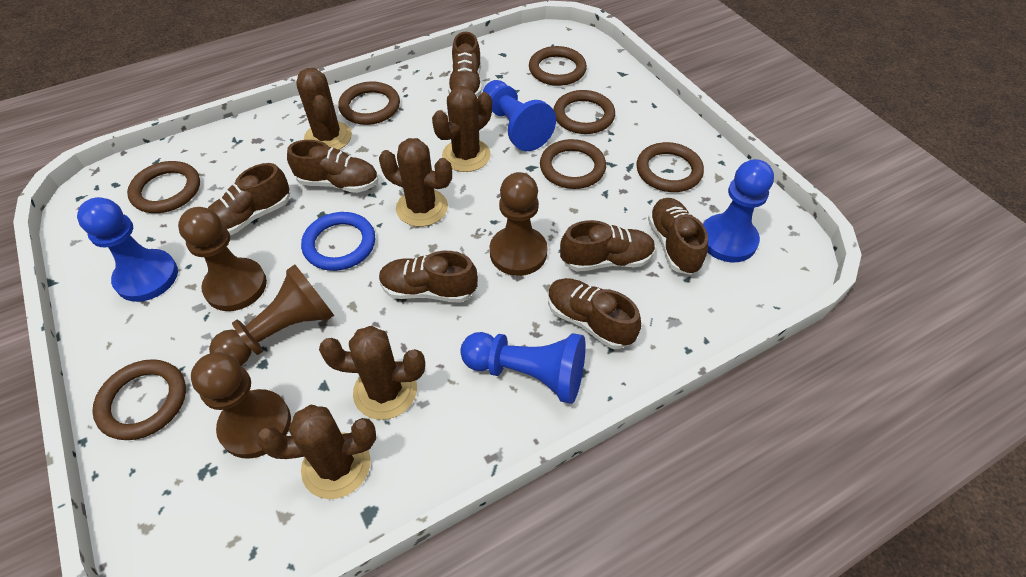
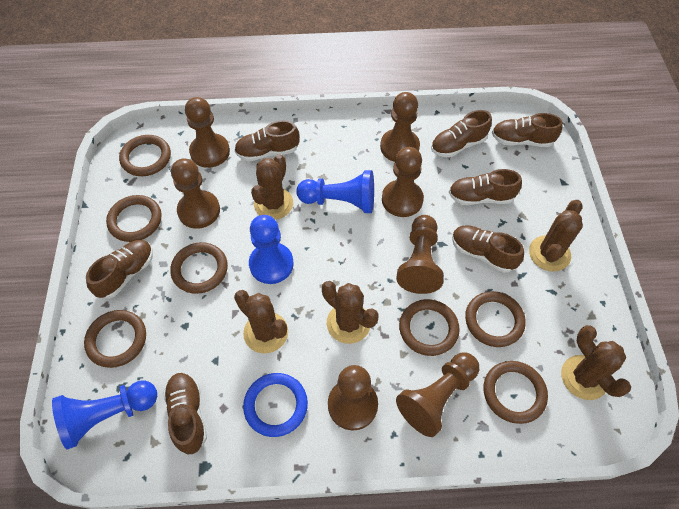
blue pawn: [77,197,178,302] [460,332,586,404] [483,80,556,151] [703,159,774,262] = 4 -> [52,380,157,450] [249,215,294,284] [296,170,374,213] = 3
brown pawn: [178,207,267,311] [191,352,291,459] [209,265,334,366] [490,172,548,276] = 4 -> [171,158,220,229] [185,97,230,168] [328,365,378,430] [380,92,420,162] [382,147,424,217] [396,215,444,294] [396,353,479,437] = 7

